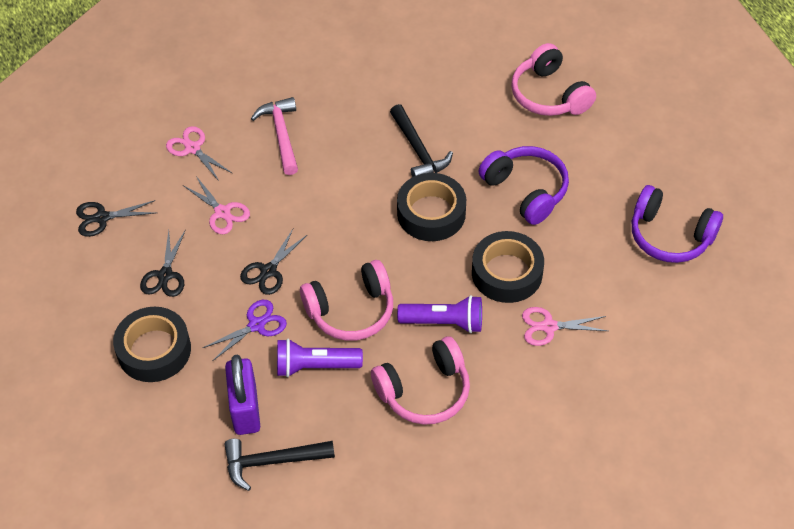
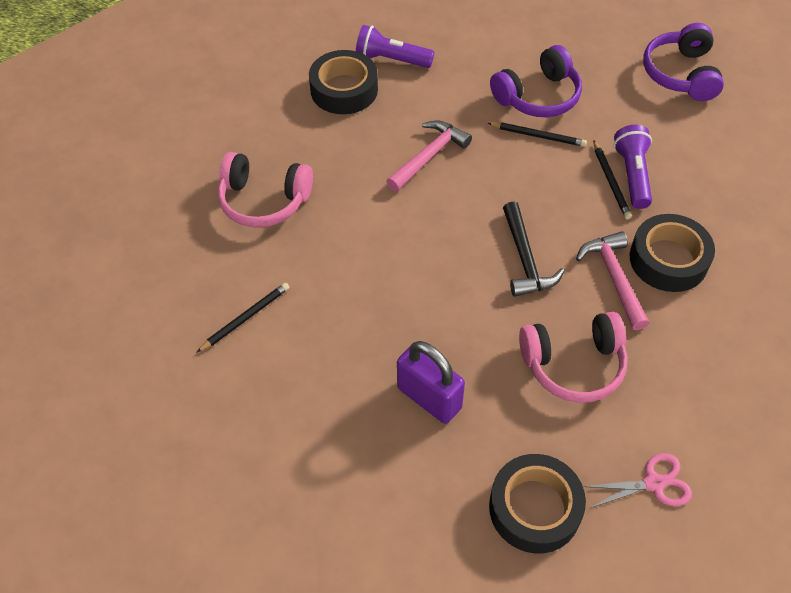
black hammer: [224,439,335,491] [390,104,453,177] = 2 -> [503,202,564,297] = 1
black pencil: none = 0 -> [196,283,289,353] [488,122,587,147] [593,140,632,219] = 3
black scissors: [76,200,156,237] [140,229,186,297] [240,229,308,295] = 3 -> none = 0
pink hammer: [251,97,298,175] = 1 -> [386,120,472,191] [576,231,649,330] = 2
pink headphones: [300,260,393,341] [371,336,470,425] [511,43,596,116] = 3 -> [218,152,313,228] [519,311,628,403] = 2
pink scissors: [166,126,232,181] [183,176,250,234] [522,307,608,346] = 3 -> [583,453,692,508] = 1
purple scissors: [203,300,287,361] = 1 -> none = 0

